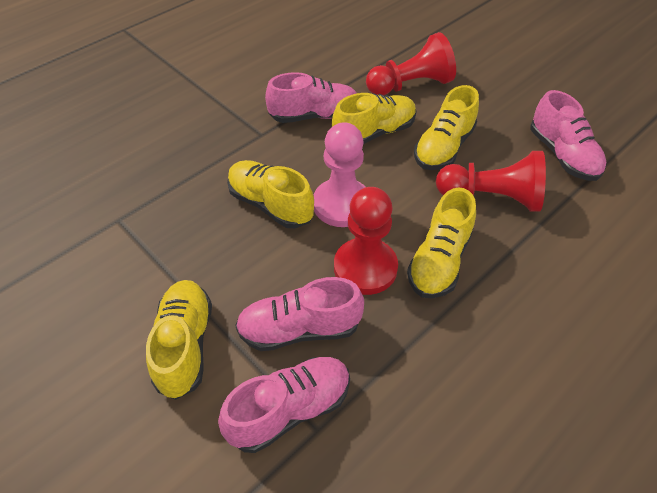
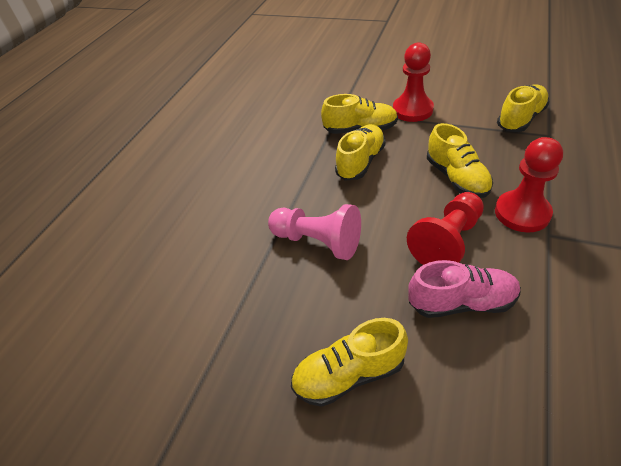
pink shoe: [218,357,350,453] [235,277,364,351] [265,72,357,123] [530,90,606,181] = 4 -> [408,260,521,318] = 1

